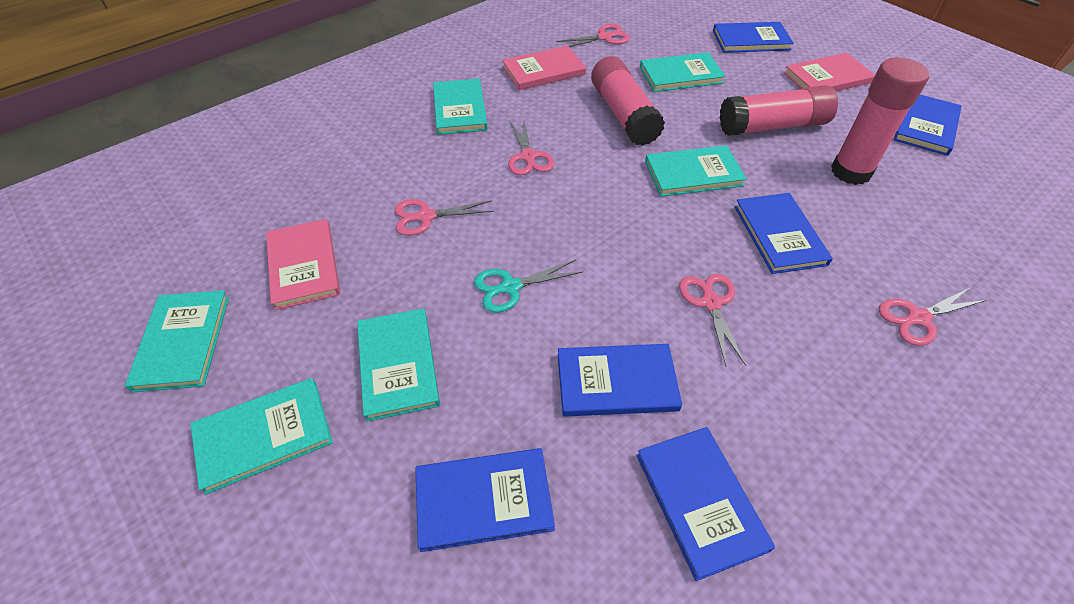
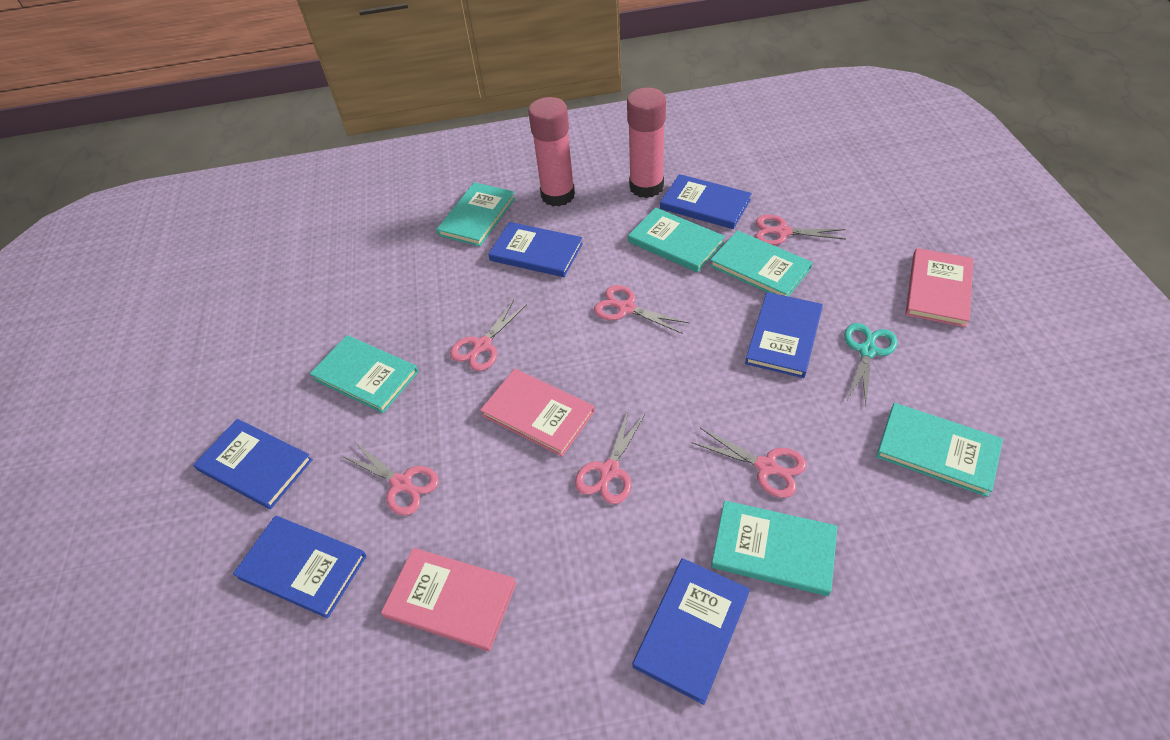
pink glue stick: [591,56,665,146] [720,85,838,136] [831,57,929,185] = 3 -> [528,97,575,206] [627,87,666,198] = 2
pink scissors: [394,199,494,236] [508,120,554,175] [556,24,630,47] [679,274,746,366] [879,287,987,346] = 5 -> [342,443,439,516] [450,300,527,371] [575,411,646,504] [594,285,689,334] [692,428,807,498] [755,215,846,245] = 6

